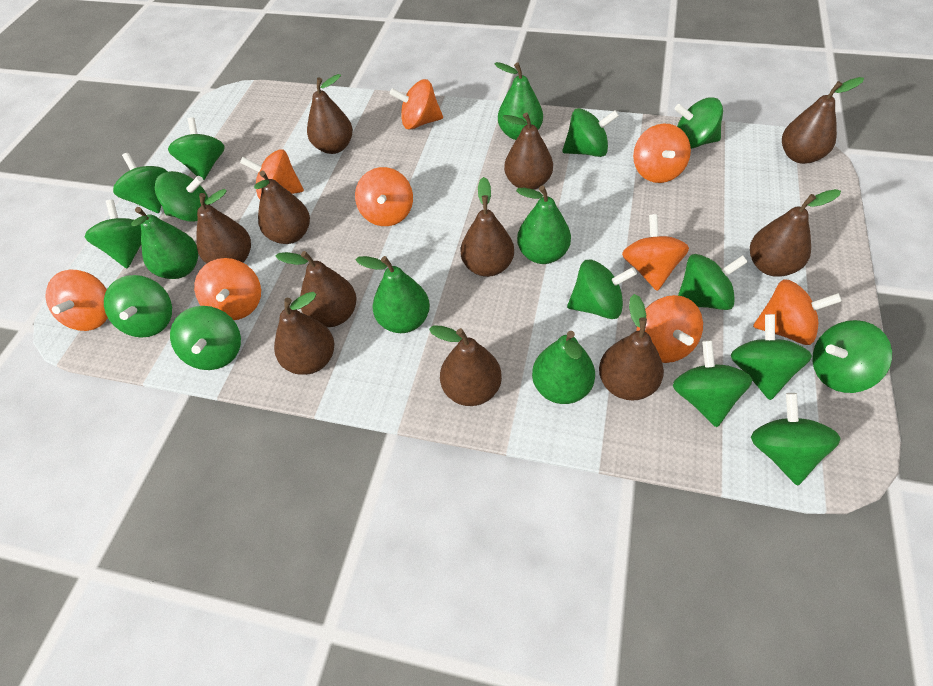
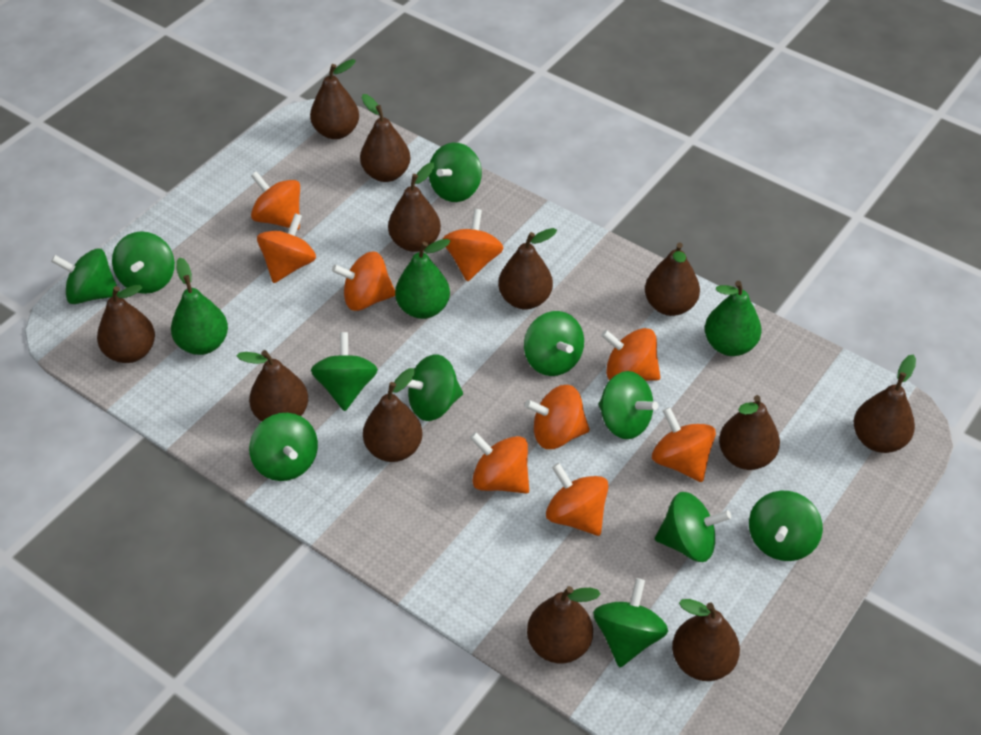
brown pear: [197,189,251,263] [254,170,310,244] [274,292,334,375] [276,251,357,327] [307,74,353,154] [429,326,502,406] [461,177,514,277] [502,112,553,190] [599,294,664,401] [750,189,841,277] [782,77,864,164] = 11 -> [97,285,155,363] [237,350,308,422] [310,59,359,139] [360,94,411,182] [363,368,422,462] [388,163,441,252] [498,228,557,310] [527,586,601,663] [645,242,700,316] [672,599,740,681] [719,395,780,470] [854,355,916,453] = 12
green pear: [131,207,198,279] [355,256,430,333] [495,62,543,140] [516,185,571,264] [532,331,595,404] = 5 -> [171,258,228,355] [395,239,450,319] [705,281,762,356] = 3
green spinning top: [85,200,141,268] [104,275,172,338] [113,153,168,213] [155,171,210,222] [168,117,225,180] [170,306,241,370] [562,108,619,157] [567,260,637,319] [673,340,753,427] [675,97,723,149] [678,254,748,310] [731,314,812,400] [751,393,840,486] [812,320,892,393] = 14 -> [51,248,120,304] [112,231,175,294] [249,413,318,481] [311,332,378,411] [406,354,463,421] [429,143,482,202] [524,311,584,376] [593,578,668,667] [598,371,658,439] [655,492,731,562] [749,491,823,561] = 11

